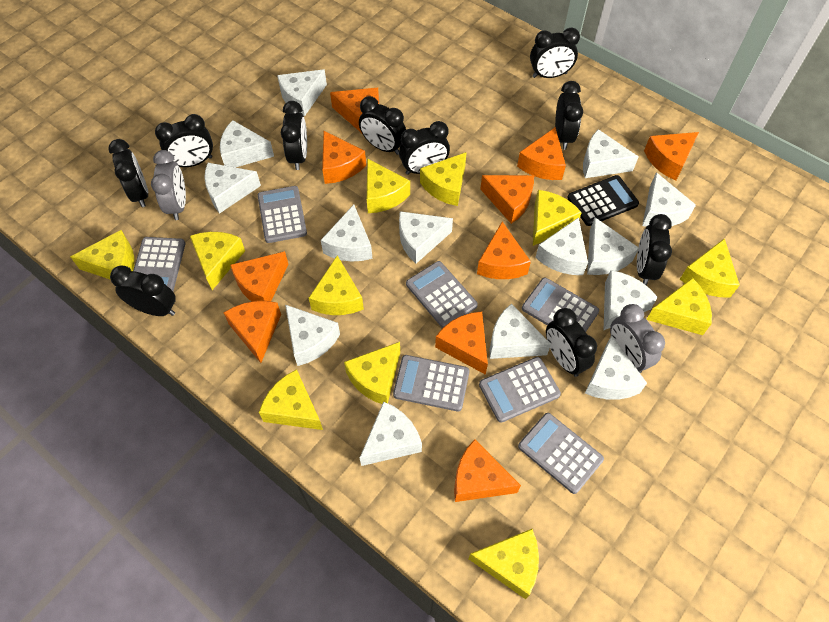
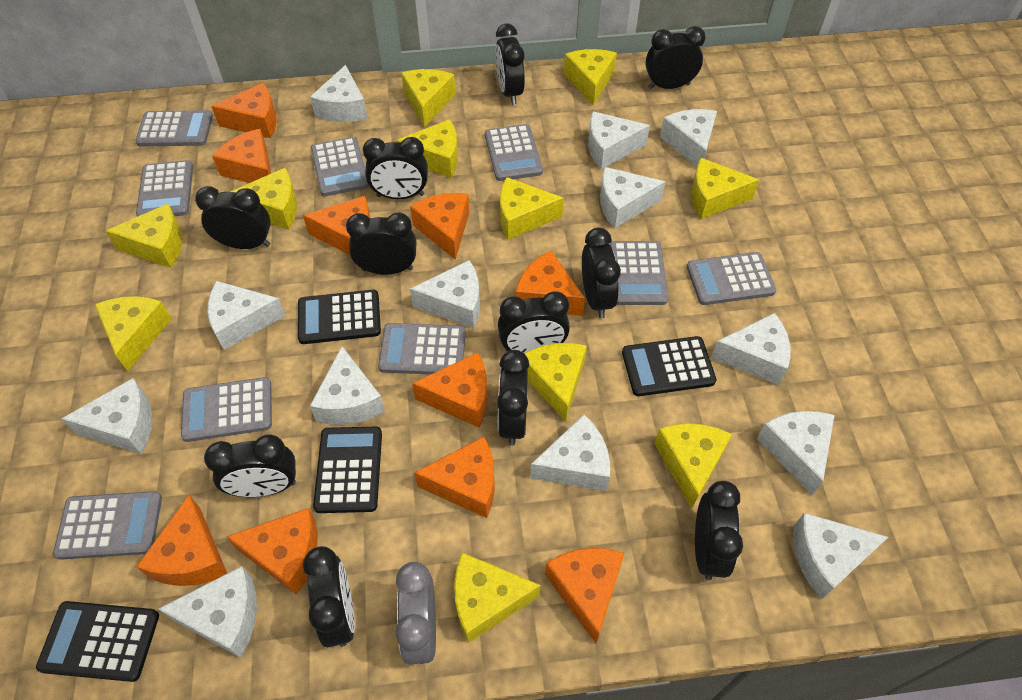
black calculator: [567,175,639,226] = 1 -> [36,601,159,682] [298,290,381,344] [313,427,382,513] [622,336,716,396] = 4
black clock: [108,139,148,207] [110,266,176,316] [155,114,213,167] [281,101,307,170] [359,96,406,155] [399,121,450,175] [530,27,580,78] [546,308,597,377] [555,81,583,150] [637,214,672,285] = 10 -> [195,186,271,249] [204,434,296,497] [303,546,355,648] [346,212,416,275] [363,137,428,199] [495,23,525,105] [497,350,529,445] [498,291,570,353] [582,227,621,318] [645,26,706,89] [695,481,743,580] = 11
grey calculator: [133,237,185,291] [258,186,307,243] [393,355,470,412] [406,261,478,328] [479,357,561,423] [518,413,604,494] [522,278,599,332] = 7 -> [53,491,162,560] [135,110,213,147] [136,160,193,217] [181,377,272,442] [311,137,369,196] [378,323,466,375] [485,124,543,181] [610,241,668,305] [687,252,776,305] = 9
grey clock: [151,150,186,220] [610,304,665,373] = 2 -> [395,562,436,664] = 1
white cheese: [204,163,261,214] [220,120,274,168] [277,69,327,116] [285,305,340,366] [321,204,372,262] [360,401,422,466] [399,211,453,264] [490,303,551,359] [535,217,588,275] [583,129,639,178] [585,335,647,400] [587,217,639,275] [604,270,658,330] [642,172,696,227] = 14 -> [61,378,152,454] [158,566,257,658] [207,281,285,350] [310,65,368,122] [310,346,385,425] [410,260,480,328] [530,414,610,491] [588,111,650,169] [600,167,666,228] [660,109,717,167] [711,313,791,385] [757,411,835,495] [793,513,888,599] = 13

